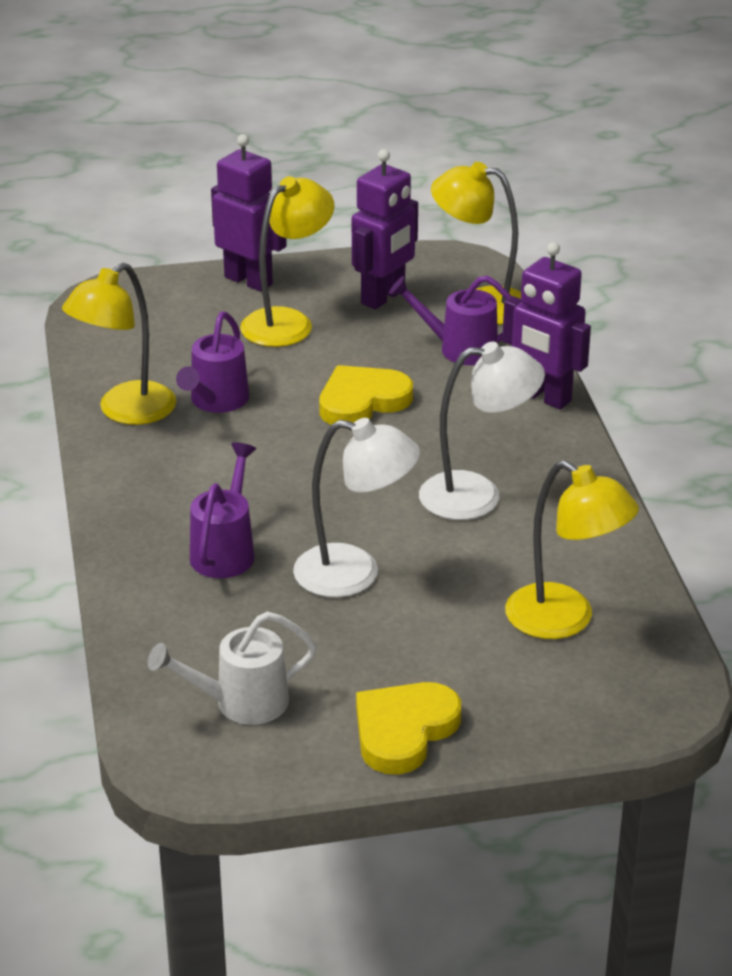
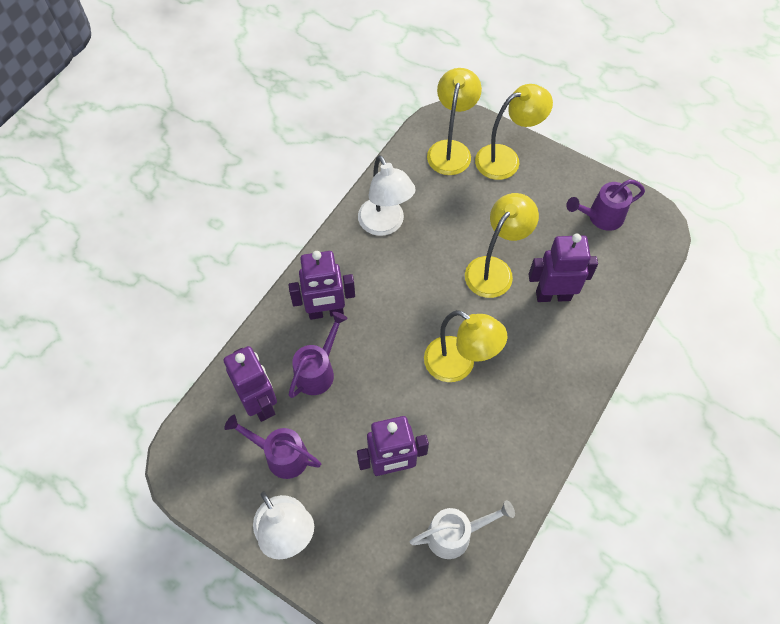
purple robot: [211,134,287,292] [352,149,418,309] [502,242,591,410] = 3 -> [224,346,277,422] [289,251,355,320] [357,416,429,476] [529,234,598,302] = 4
yellow heart: [319,365,413,425] [356,682,461,775] = 2 -> none = 0

